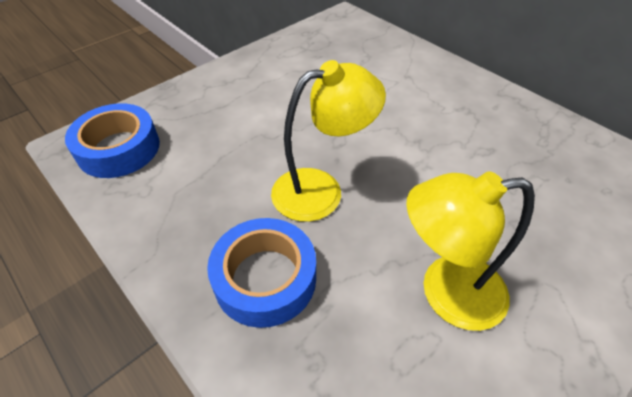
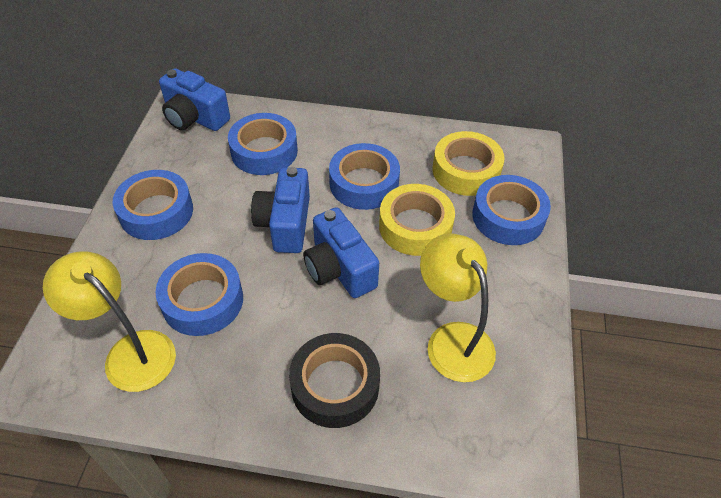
black tape: none = 0 -> [289,333,380,428] = 1
blue camera: none = 0 -> [159,68,230,131] [251,167,310,253] [303,207,379,298] = 3
blue tape: [65,103,160,178] [207,218,316,328] = 2 -> [113,170,193,240] [156,253,243,336] [228,113,298,175] [329,143,400,210] [472,175,551,245] = 5
yellow tape: none = 0 -> [379,184,455,256] [432,131,505,196] = 2

